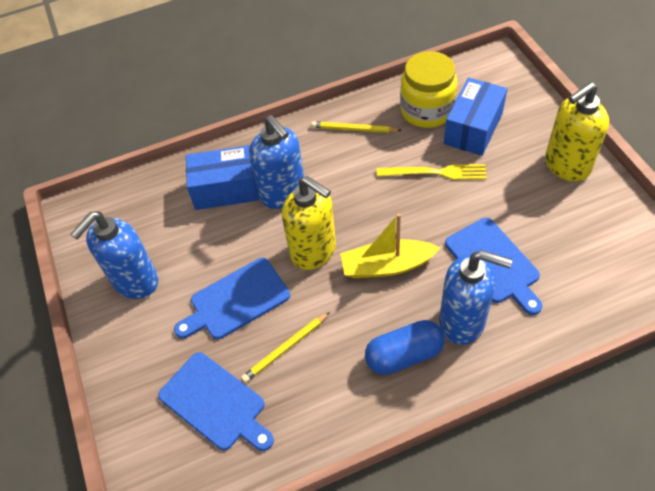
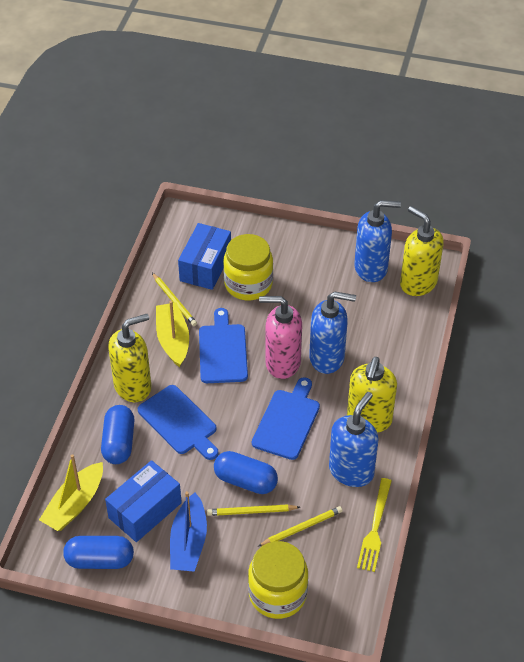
blue boat: none = 0 -> [170,491,207,572] = 1
blue capsule: [365,320,445,375] = 1 -> [63,536,134,569] [101,405,134,464] [214,451,278,494] = 3
pink soap dispenser: none = 0 -> [259,296,302,379] = 1
yellow boat: [340,213,440,278] = 1 -> [39,454,103,531] [156,301,189,367] = 2
yellow jar: [400,51,457,128] = 1 -> [223,234,273,300] [248,541,308,619] = 2
yellow pencil: [241,312,330,383] [311,121,402,133] = 2 -> [152,273,197,326] [207,504,300,516] [258,506,343,546] = 3
yellow soap dispenser: [282,176,336,270] [545,82,609,182] = 2 -> [108,314,151,402] [347,357,397,433] [400,206,444,296] = 3

